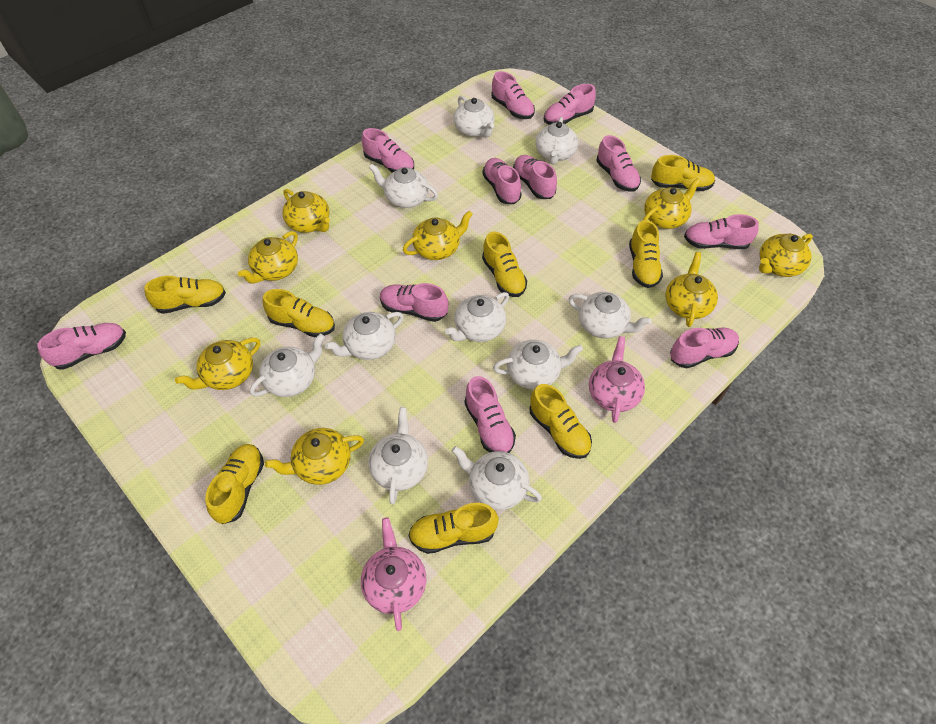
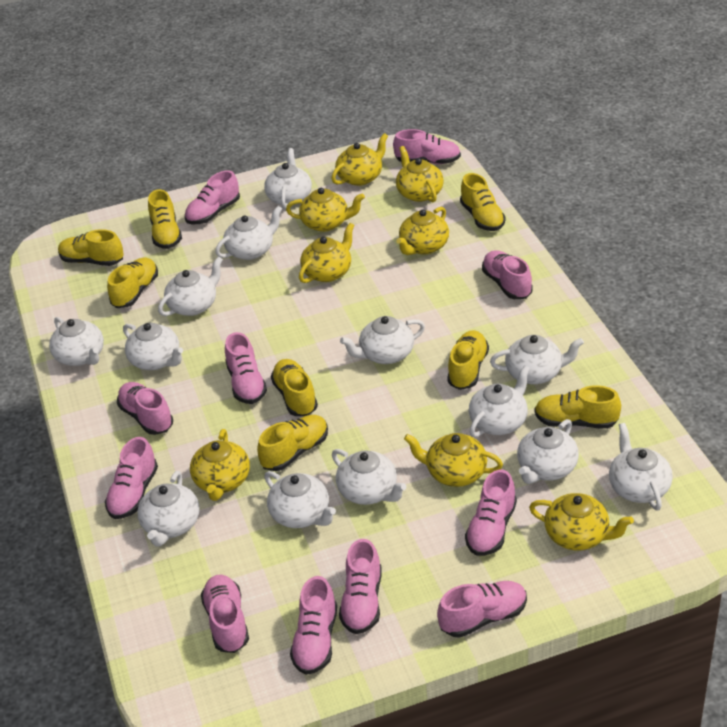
pink teapot: [361,517,426,631] [589,336,645,423] = 2 -> none = 0
white teapot: [250,334,325,397] [325,312,404,360] [368,407,428,504] [369,164,438,208] [445,292,509,342] [452,446,542,510] [453,96,495,138] [493,340,583,390] [536,117,578,164] [568,292,651,339] = 10 -> [49,317,104,366] [123,323,183,370] [137,471,200,547] [158,256,223,316] [215,206,282,260] [264,148,312,209] [264,471,336,528] [332,449,406,505] [340,316,425,364] [469,365,530,438] [490,335,584,384] [517,419,579,484] [609,423,673,510] = 13

